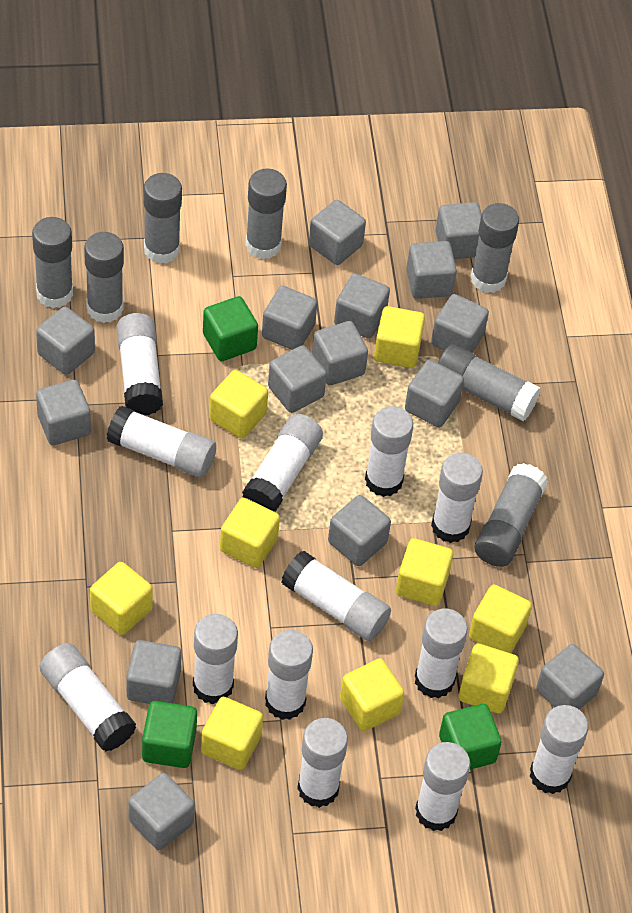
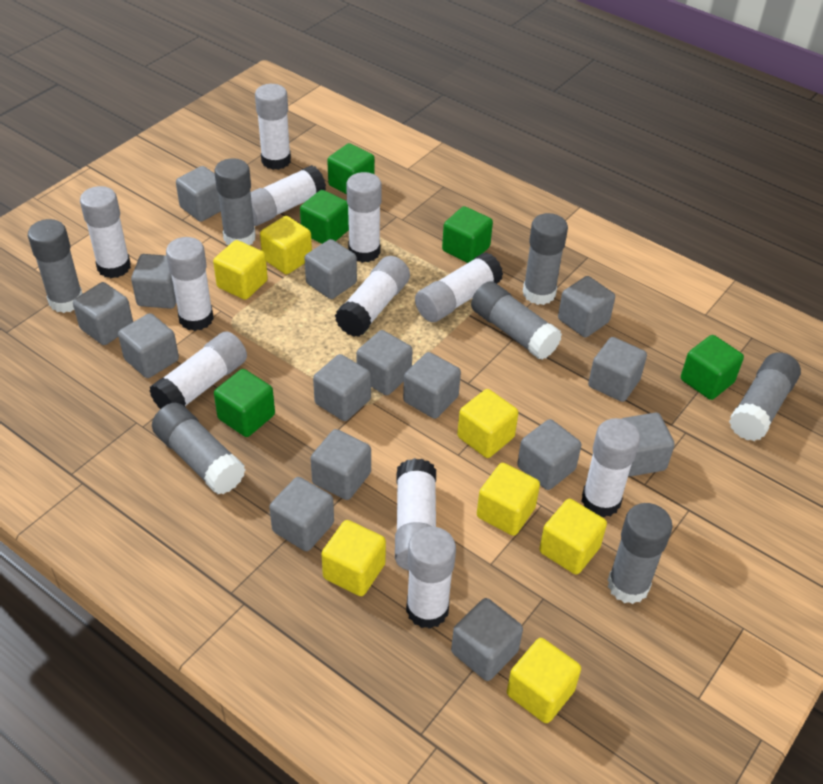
green cube: [142,701,197,768] [203,296,258,361] [439,704,502,770] = 3 -> [214,369,275,437] [300,190,349,244] [327,143,375,194] [442,206,493,263] [681,335,744,400] = 5
white glue stick: [40,643,136,751] [107,406,216,478] [116,313,163,415] [193,614,238,704] [242,414,323,512] [265,630,313,720] [281,551,391,641] [297,718,348,808] [365,406,413,497] [415,609,468,698] [415,742,471,831] [431,453,483,543] [530,705,588,794] = 13 -> [80,186,131,278] [149,331,247,409] [166,237,214,331] [251,165,326,226] [255,84,291,170] [335,256,410,337] [346,172,382,263] [395,458,436,570] [406,527,456,629] [415,252,503,322] [582,418,640,518] = 11
yellow cube: [90,562,153,635] [201,697,263,770] [209,370,268,439] [220,498,280,568] [340,658,404,731] [374,306,425,368] [396,538,453,606] [459,644,519,713] [469,585,532,653] = 9 -> [213,240,268,300] [260,216,312,274] [321,520,386,596] [457,389,518,458] [477,463,540,536] [507,638,581,723] [539,499,607,574] = 7

